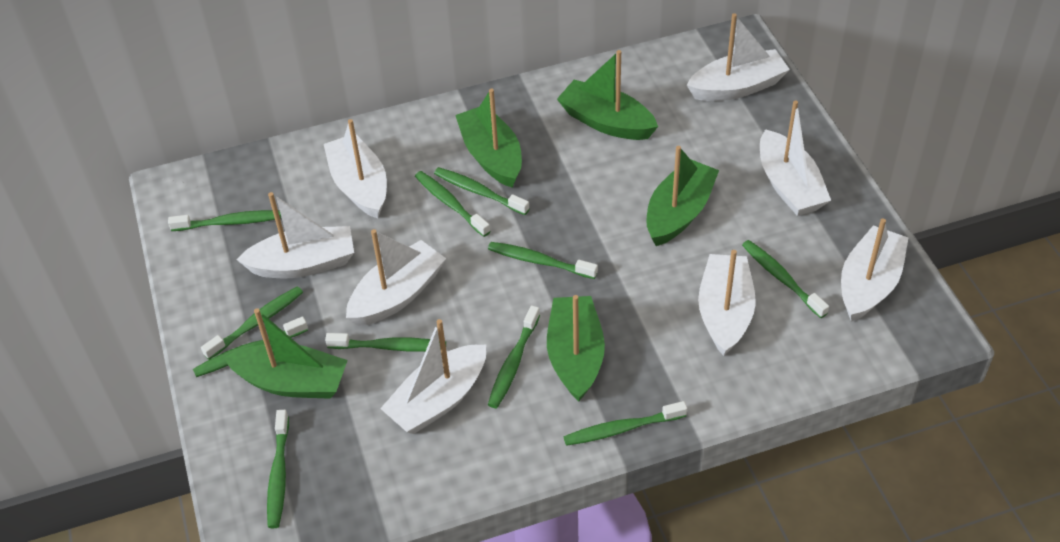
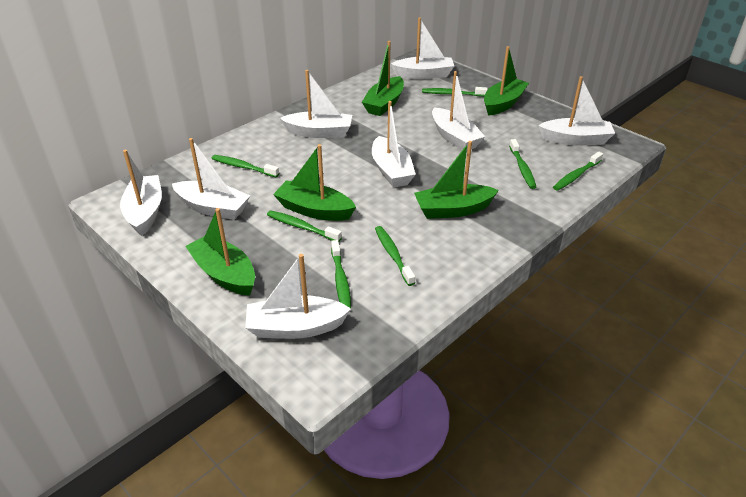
green toothbrush: [168,210,281,231] [193,316,308,377] [201,286,303,360] [267,410,289,528] [325,333,446,352] [415,171,490,237] [434,167,530,215] [488,242,598,279] [488,305,540,408] [563,401,687,446] [742,240,829,318] = 11 -> [212,155,279,177] [267,210,342,242] [331,240,351,311] [375,226,415,286] [422,87,488,97] [509,139,536,189] [553,152,603,191] = 7

